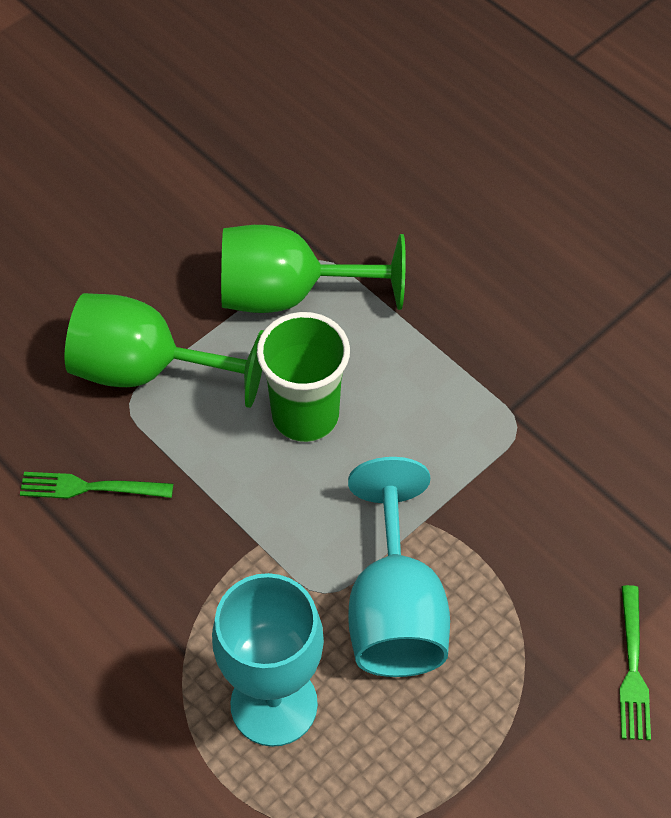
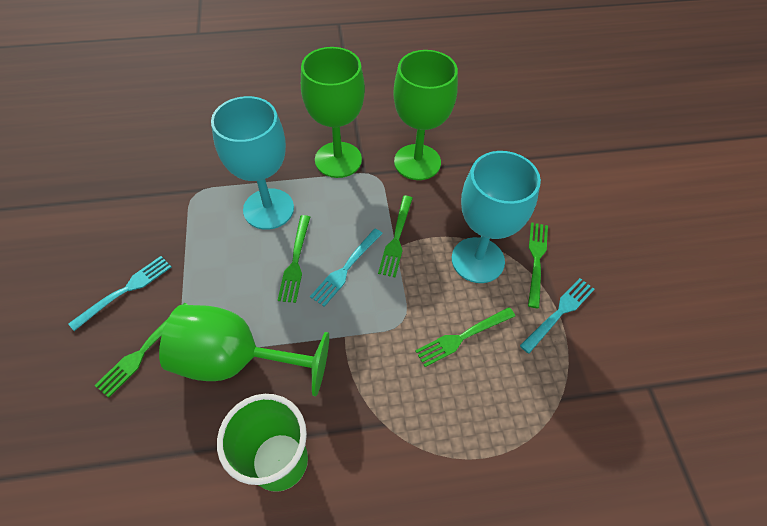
green fork: [20,472,173,499] [619,585,651,740] = 2 -> [94,303,188,398] [278,215,310,303] [378,196,413,277] [415,307,515,367] [528,222,548,308] = 5
green goblet: [64,293,264,408] [221,225,406,313] = 2 -> [159,305,329,396] [301,47,365,178] [393,50,458,180] = 3
turquoise fork: none = 0 -> [68,256,171,331] [310,228,383,307] [520,278,595,354] = 3

